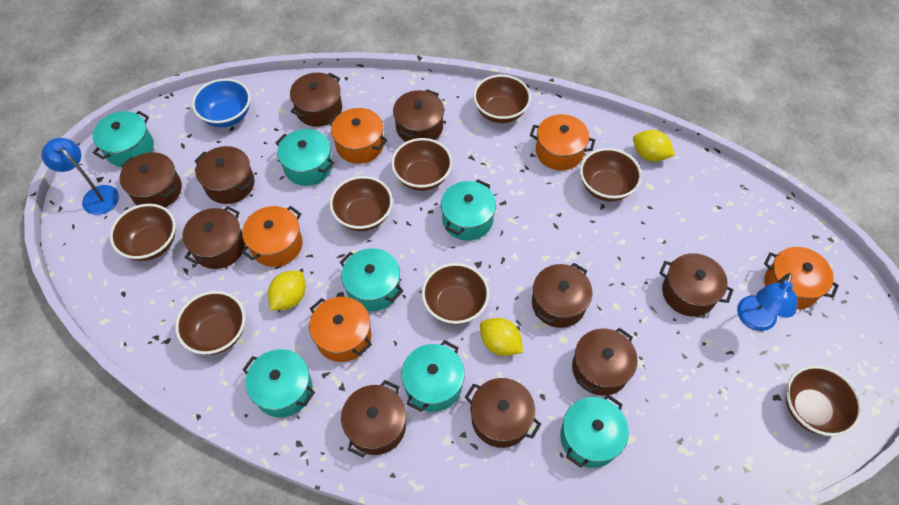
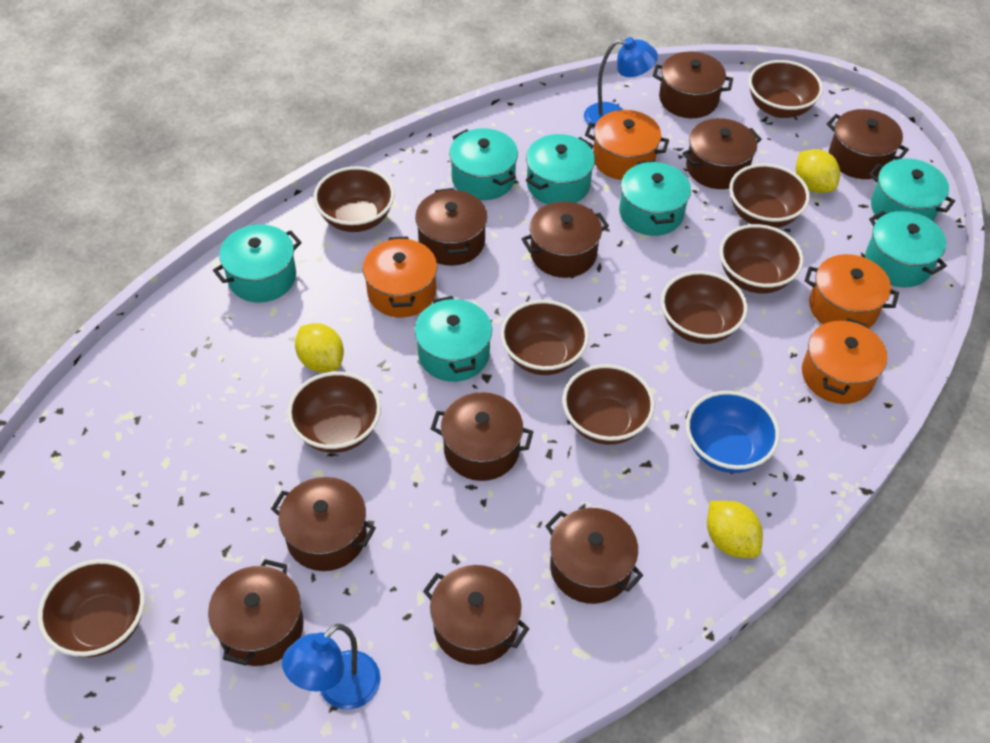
brown bowl: [110,204,176,261] [175,291,245,355] [330,176,393,231] [391,138,452,191] [422,263,489,325] [473,75,531,123] [580,148,642,202] [786,365,862,436] = 8 -> [38,559,145,657] [288,372,381,453] [313,166,394,232] [501,300,589,375] [562,364,655,445] [661,271,747,344] [719,224,804,294] [729,164,810,228] [749,60,823,118] = 9
orange pot: [241,206,303,267] [309,297,372,362] [328,108,388,164] [530,114,595,170] [764,247,839,310] = 5 -> [363,236,437,317] [585,110,669,180] [802,318,887,404] [805,254,899,328] = 4

